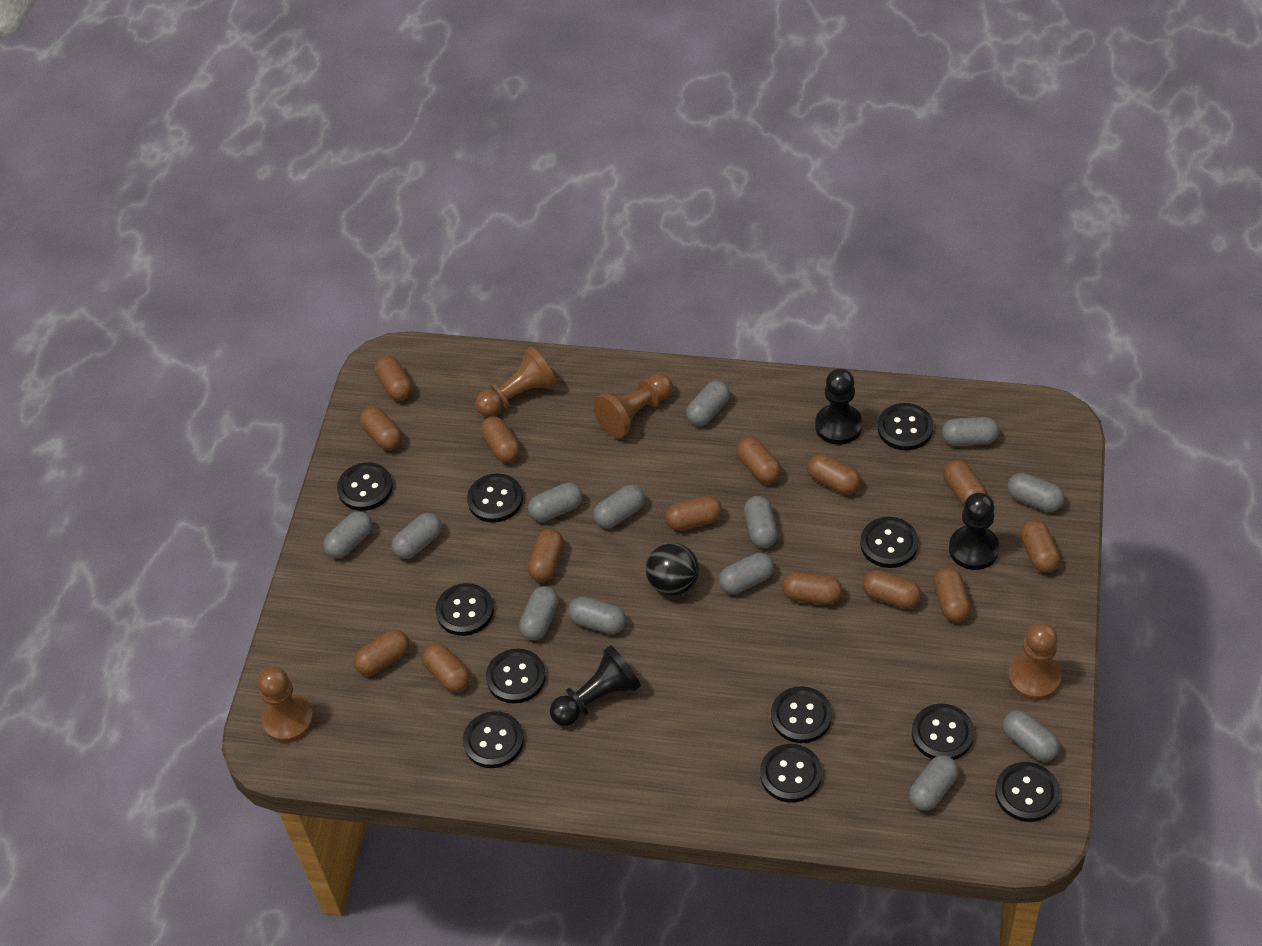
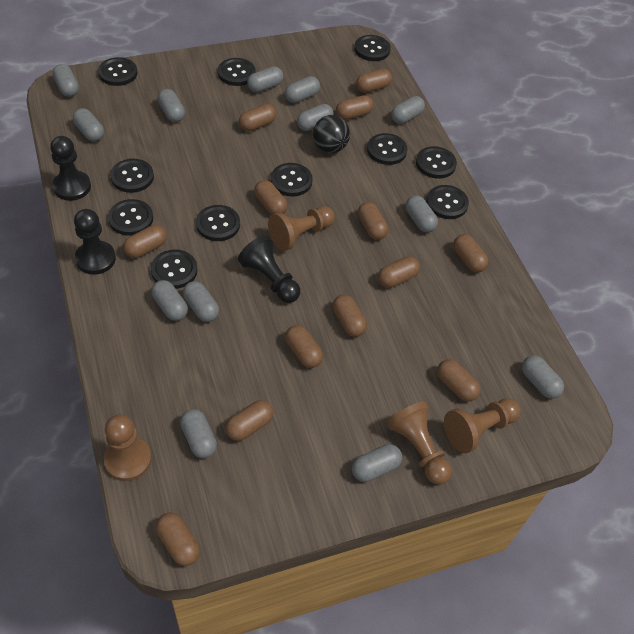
brown capsule: [354,630,409,676] [359,406,402,450] [375,356,412,401] [422,643,470,692] [480,416,520,463] [528,529,564,582] [665,496,722,531] [736,437,781,484] [782,572,842,605] [807,454,861,494] [862,570,921,609] [933,567,971,622] [943,460,987,505] [1020,520,1060,573] = 14 -> [123,225,167,258] [156,512,200,566] [225,400,274,441] [239,104,276,131] [254,180,288,215] [285,325,323,368] [333,294,367,337] [336,95,373,120] [356,69,392,93] [358,202,388,240] [378,256,420,288] [437,359,481,402] [453,234,489,272] = 13

